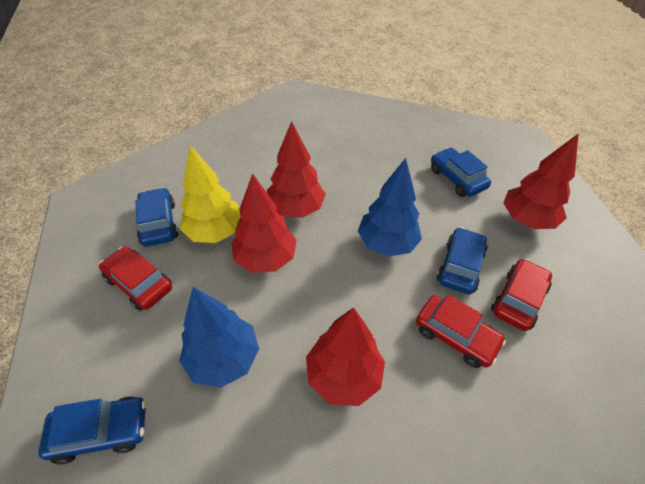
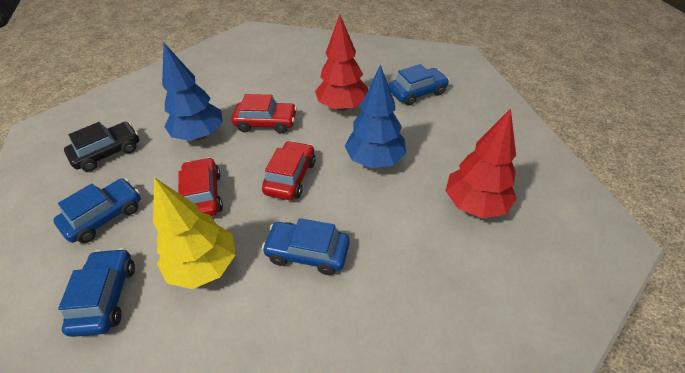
black car: none = 0 -> [64,122,139,171] = 1
red tree: [231,173,297,273] [267,121,326,218] [306,307,385,406] [503,133,579,229] = 4 -> [315,14,368,111] [446,109,517,218] = 2

